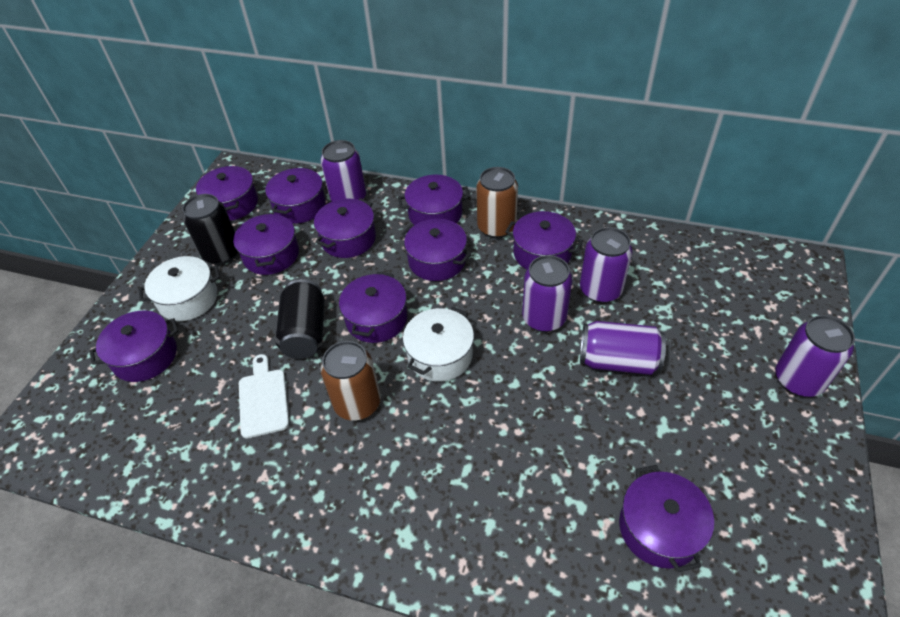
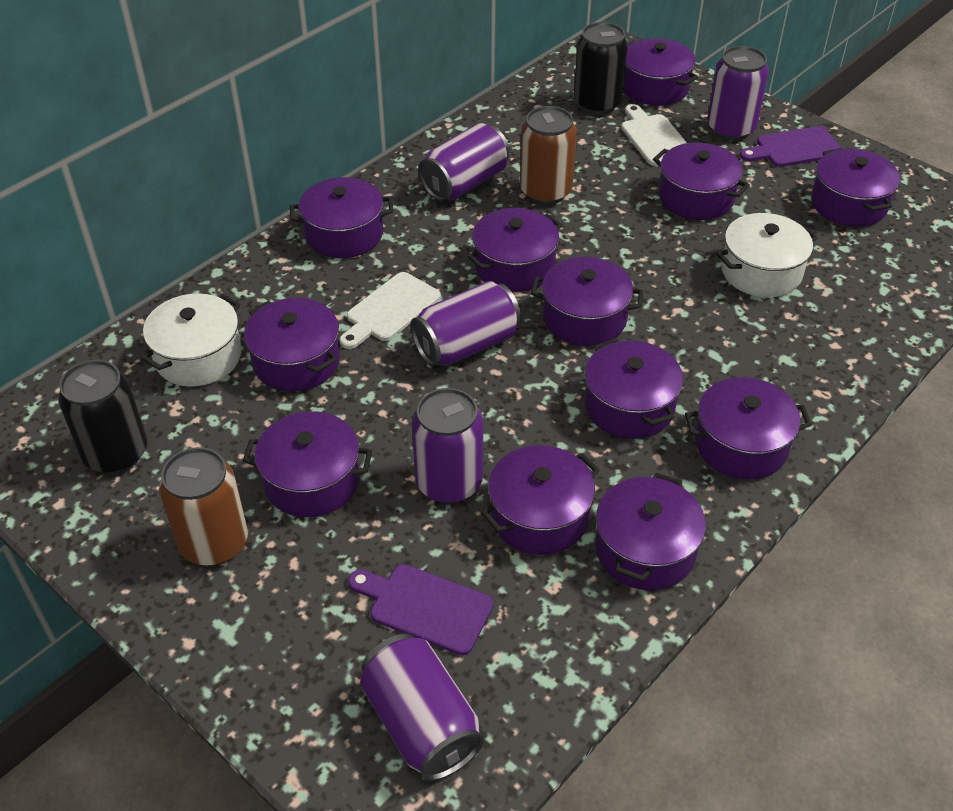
purple cutting board: none = 0 -> [348,564,493,655] [740,126,841,167] = 2
purple pot: [89,311,178,382] [196,165,258,221] [233,212,299,275] [265,167,326,224] [314,198,376,258] [339,272,407,343] [398,175,470,225] [401,219,472,281] [505,211,583,269] [619,465,714,572] = 10 -> [243,412,372,517] [244,298,340,391] [290,177,394,258] [468,208,562,292] [481,445,600,555] [531,257,644,346] [585,338,683,439] [595,473,706,590] [623,38,698,105] [653,143,750,220] [685,377,812,479] [811,148,900,227] = 12
white cutting board: [239,354,289,438] = 1 -> [340,272,441,349] [621,104,687,166] = 2

